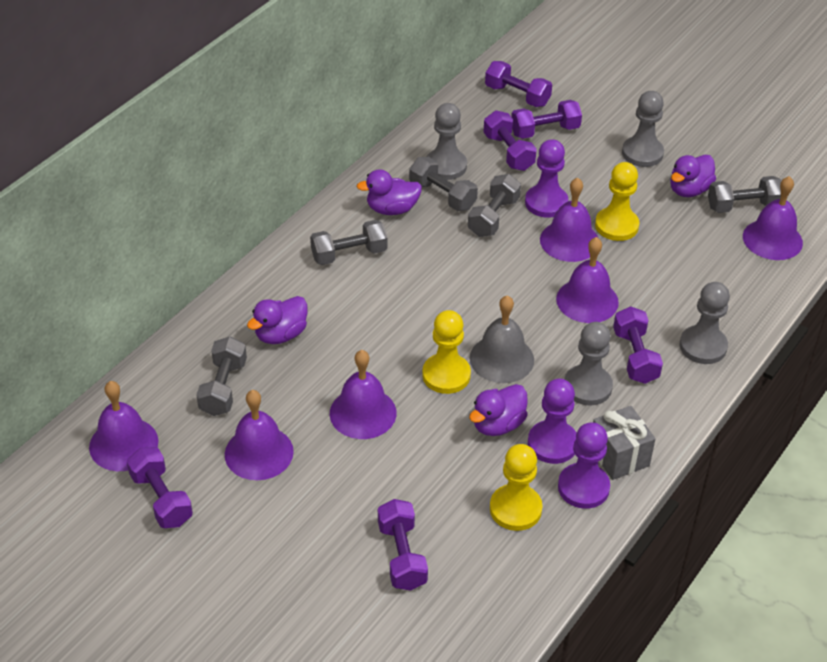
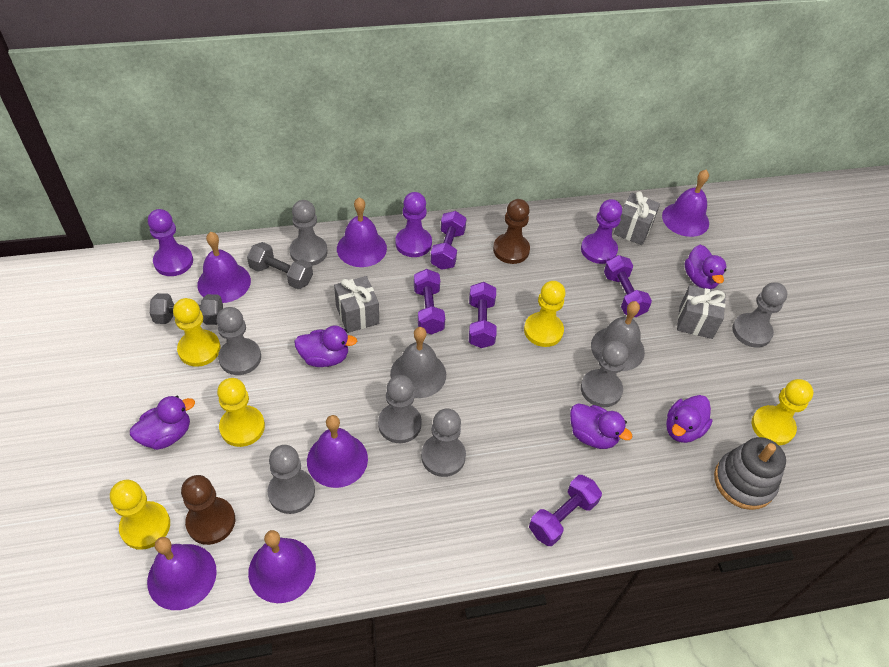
brown pawn: none = 0 -> [181,475,235,545] [493,199,530,264] = 2
grey bell: [470,295,534,383] = 1 -> [390,327,446,398] [591,301,645,371] = 2
grey dumbbell: [196,336,247,416] [310,220,388,265] [409,157,478,211] [468,174,521,237] [708,176,782,213] = 5 -> [150,293,223,325] [247,242,313,289] = 2
grey gift: [593,406,655,480] = 1 -> [334,276,379,333] [614,191,660,245] [677,285,726,339] = 3
grey pawn: [427,103,467,180] [564,322,613,405] [622,91,664,167] [680,282,730,364] = 4 -> [216,307,261,375] [268,445,315,514] [290,200,328,266] [378,375,422,443] [421,409,466,477] [581,341,628,407] [732,282,788,348] = 7
grey stacking toy: none = 0 -> [714,437,786,510] = 1
purple duck: [247,296,308,344] [356,169,422,215] [469,384,528,436] [670,155,716,197] = 4 -> [130,396,195,450] [294,325,357,367] [570,403,633,449] [666,395,713,443] [685,245,726,289] = 5
purple dumbbell: [127,447,193,528] [378,499,428,591] [483,110,537,171] [485,61,552,107] [511,100,582,139] [613,306,663,384] = 6 -> [414,269,445,334] [430,211,467,270] [469,282,497,348] [529,475,602,546] [604,255,652,317] = 5
yellow pawn: [422,310,471,394] [490,444,543,531] [595,162,639,241] = 3 -> [110,479,170,550] [173,298,221,367] [217,378,265,447] [524,281,565,347] [752,379,814,445] = 5

